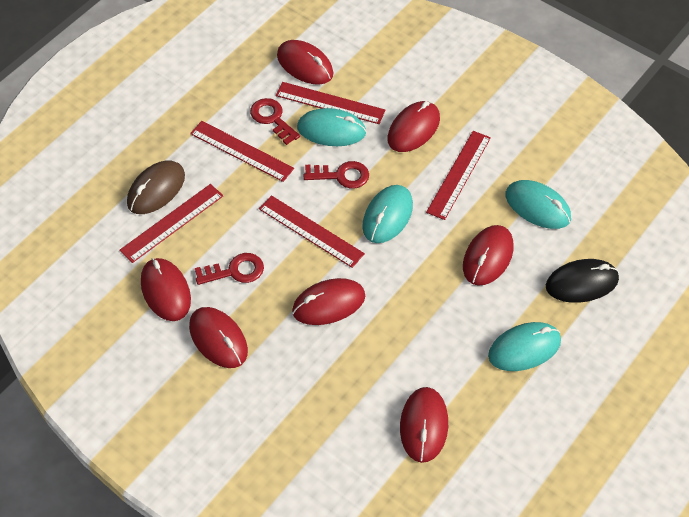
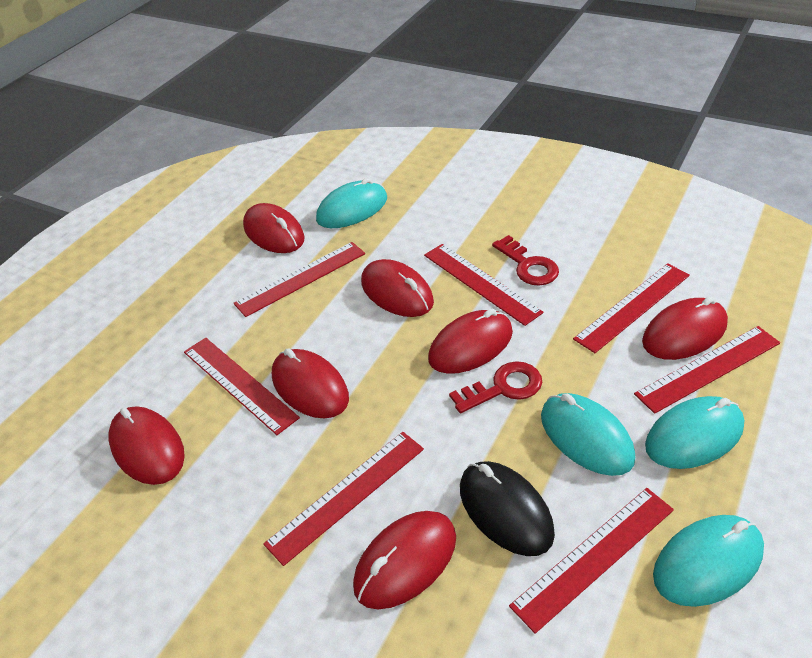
brown mouse: [127,160,185,214] = 1 -> none = 0
red key: [195,253,264,285] [250,98,300,145] [304,161,369,189] = 3 -> [449,361,542,413] [492,235,559,286] = 2
red ruler: [119,184,223,263] [190,121,294,182] [259,195,365,268] [276,82,385,124] [426,131,491,220] = 5 -> [184,338,300,435] [234,242,365,317] [263,432,424,566] [424,244,544,326] [509,488,674,634] [573,263,690,353] [634,326,780,414] = 7

